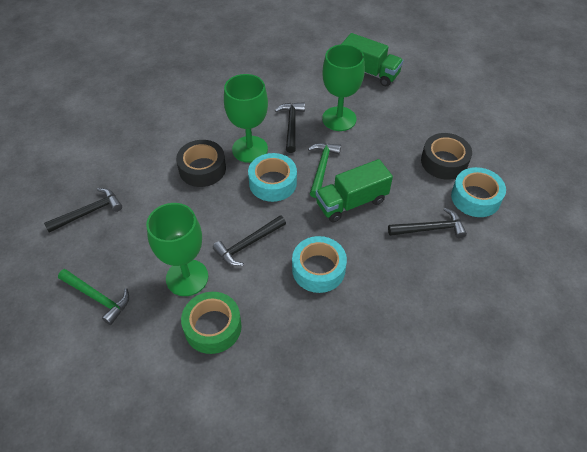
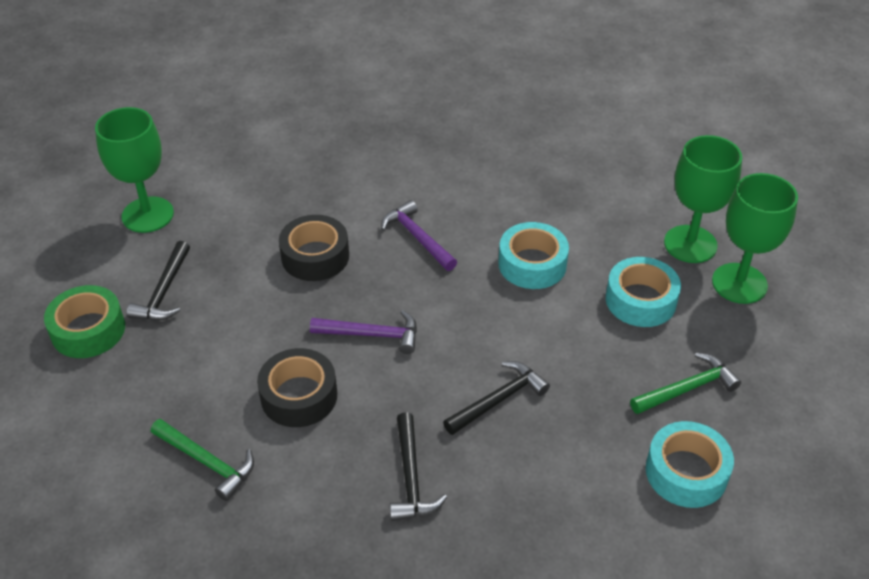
black hammer: [44,188,122,233] [213,215,286,266] [275,102,305,153] [388,208,467,238] = 4 -> [127,241,190,320] [390,412,447,521] [443,361,550,435] = 3
green truck: [316,159,393,222] [342,33,404,86] = 2 -> none = 0
purple hammer: none = 0 -> [310,310,417,354] [381,200,457,271] = 2

